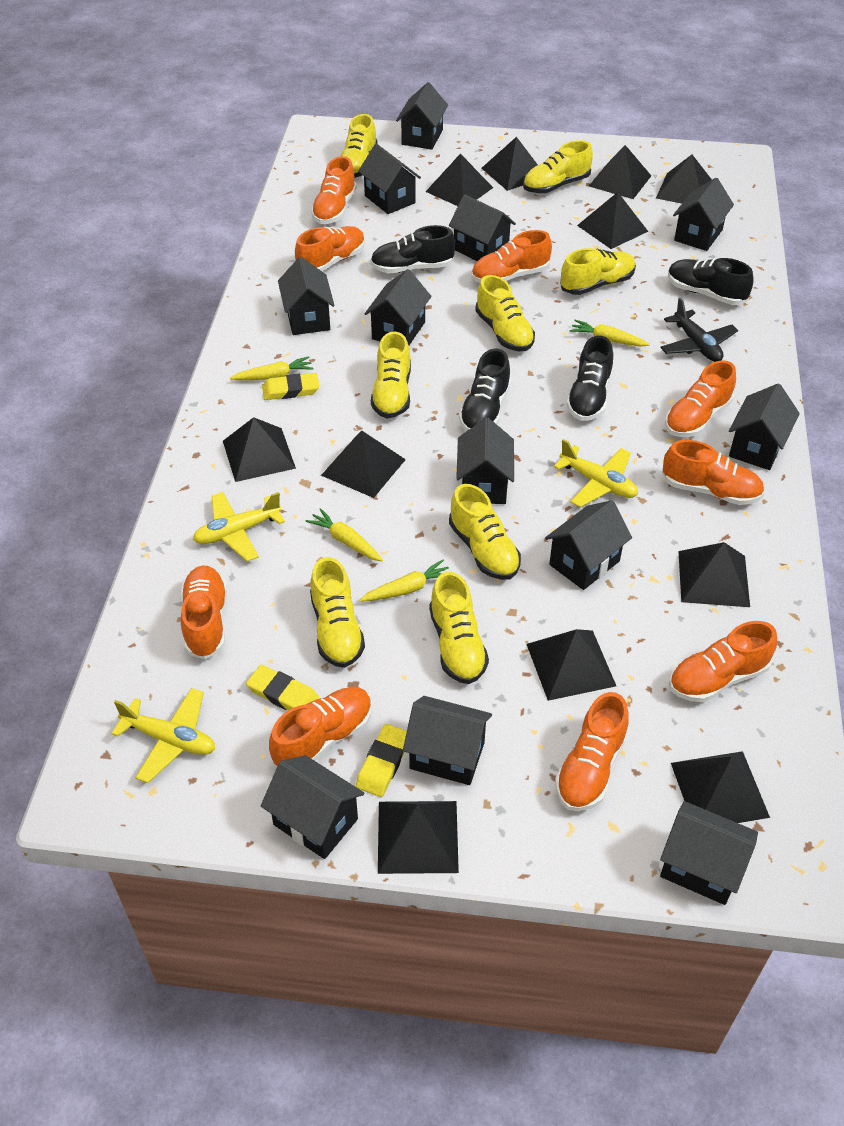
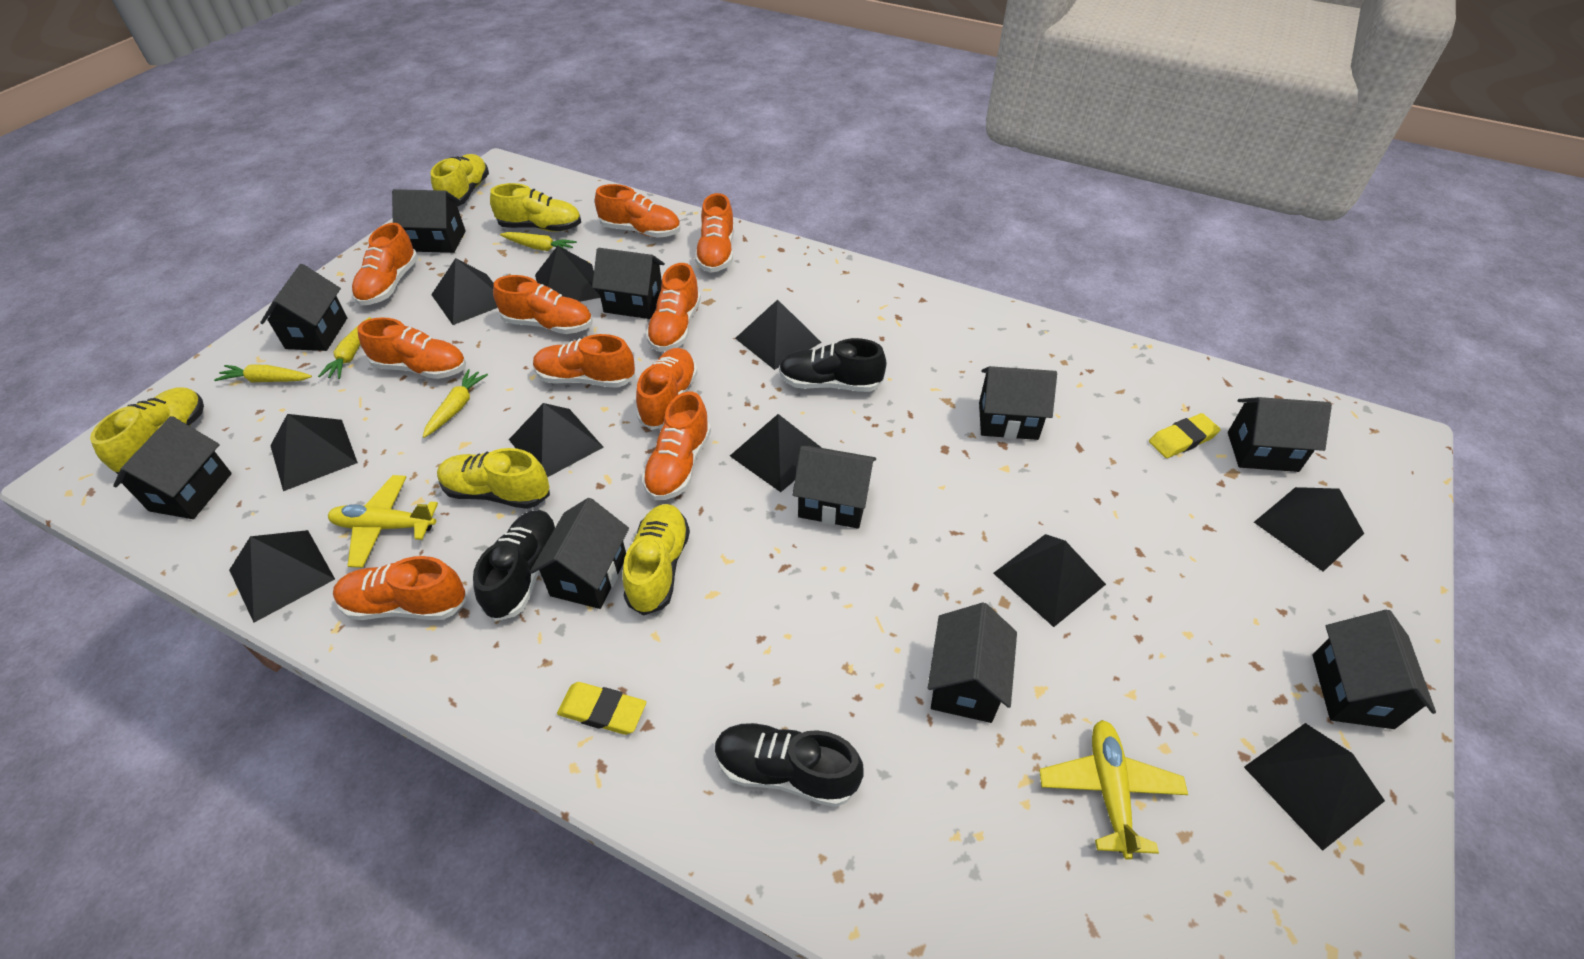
black house: [261,755,364,859] [278,257,335,335] [358,144,421,214] [365,269,431,345] [396,82,448,149] [403,696,492,785] [449,195,516,261] [456,418,514,504] [545,500,632,590] [660,801,758,905] [673,178,734,251] [729,384,800,470] = 12 -> [113,416,232,519] [260,264,347,351] [392,189,466,253] [530,498,629,609] [592,248,665,319] [792,446,876,529] [928,603,1017,723] [979,366,1057,440] [1228,397,1332,472] [1312,610,1436,729] = 10
black plane: [660,298,738,362] = 1 -> none = 0
black pyramid: [223,417,296,482] [321,430,406,498] [378,801,459,874] [426,153,493,206] [482,137,538,191] [526,629,616,701] [577,192,648,249] [589,145,651,199] [656,155,712,204] [671,751,770,823] [678,542,750,607] = 11 -> [229,530,335,623] [270,414,358,491] [431,258,498,325] [509,403,604,477] [535,246,600,302] [730,414,822,492] [735,299,822,370] [993,534,1106,627] [1244,723,1385,851] [1254,487,1364,572] = 10
black shoe: [370,225,455,273] [459,349,511,431] [566,336,613,421] [668,258,754,305] = 4 -> [473,510,556,621] [715,722,864,807] [779,338,886,392] = 3
orange shoe: [180,565,227,659] [269,687,372,768] [295,226,365,271] [311,156,357,224] [471,230,552,283] [555,692,629,811] [662,440,764,505] [665,360,736,437] [669,621,777,702] = 9 -> [333,556,467,620] [352,223,418,306] [357,317,466,379] [493,275,592,334] [533,334,635,388] [595,184,680,238] [636,348,698,430] [642,391,711,500] [646,263,701,352] [695,193,734,273] = 10
yellow eraser: [246,665,320,710] [262,373,320,400] [356,724,407,797] = 3 -> [557,682,646,735] [1149,413,1221,458] = 2
yellow plane: [111,688,215,783] [193,492,285,562] [554,439,638,507] = 3 -> [328,475,438,568] [1039,720,1188,860] = 2
yellow shoe: [310,557,365,668] [340,114,378,178] [371,331,411,418] [429,572,489,684] [449,484,521,580] [475,275,535,351] [523,140,593,193] [560,248,636,295] = 8 -> [90,387,204,474] [430,154,489,206] [437,448,550,509] [490,183,581,232] [622,504,690,615] = 5

